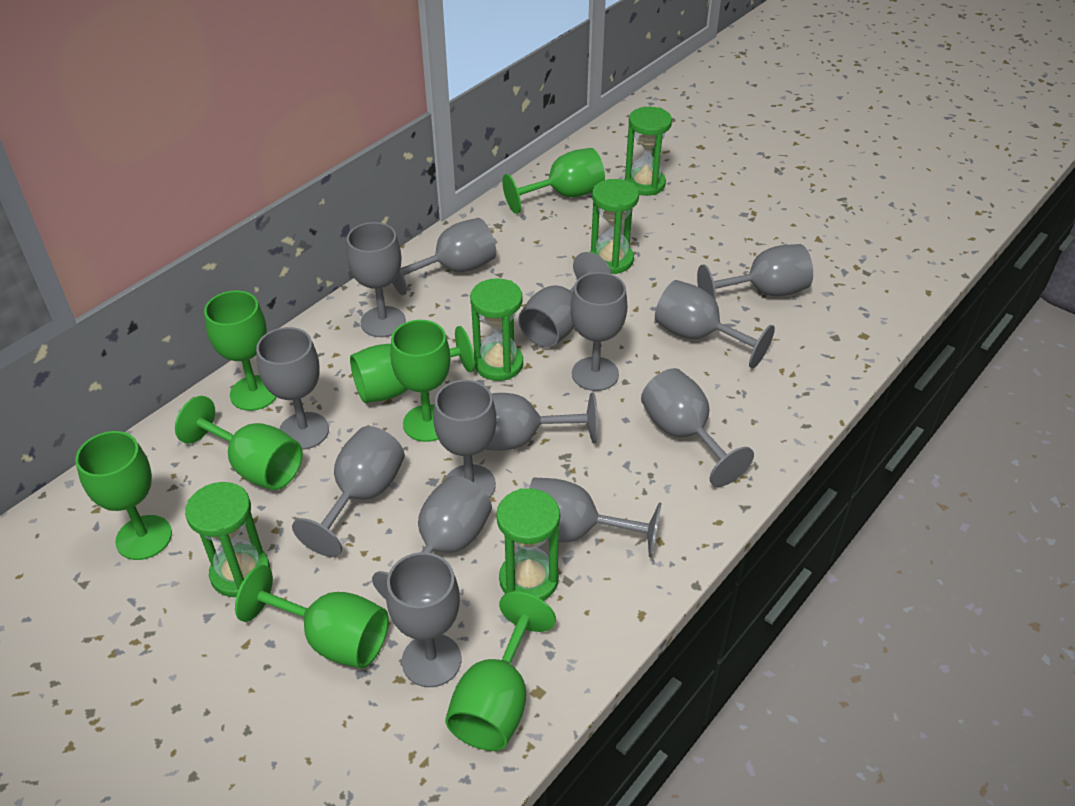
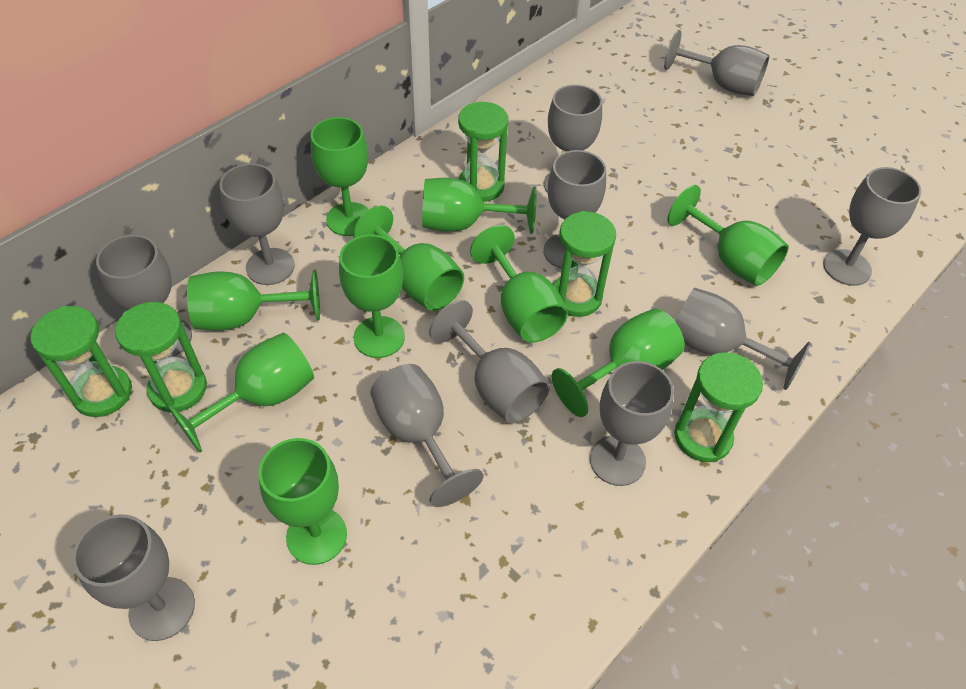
green goblet: [75,431,172,560] [175,396,303,490] [204,291,277,411] [235,565,389,669] [350,326,475,403] [390,320,451,442] [445,592,556,751] [502,148,605,214] = 8 -> [167,332,314,453] [187,269,320,330] [259,438,347,565] [311,117,369,236] [339,234,405,358] [353,206,464,311] [422,178,537,234] [470,225,568,343] [552,309,685,417] [668,185,789,286] = 10
grey goblet: [256,327,329,450] [292,426,405,557] [346,222,406,337] [372,476,492,599] [386,552,461,687] [392,218,496,295] [433,380,497,498] [485,393,598,451] [519,252,612,347] [529,477,662,558] [571,272,628,391] [641,368,754,487] [655,280,775,368] [697,244,813,301] = 14 -> [72,514,195,641] [96,235,192,357] [220,163,295,285] [370,364,484,507] [429,300,550,424] [543,150,606,269] [544,85,602,193] [590,361,674,486] [664,30,769,96] [675,288,811,390] [823,167,921,286] = 11

